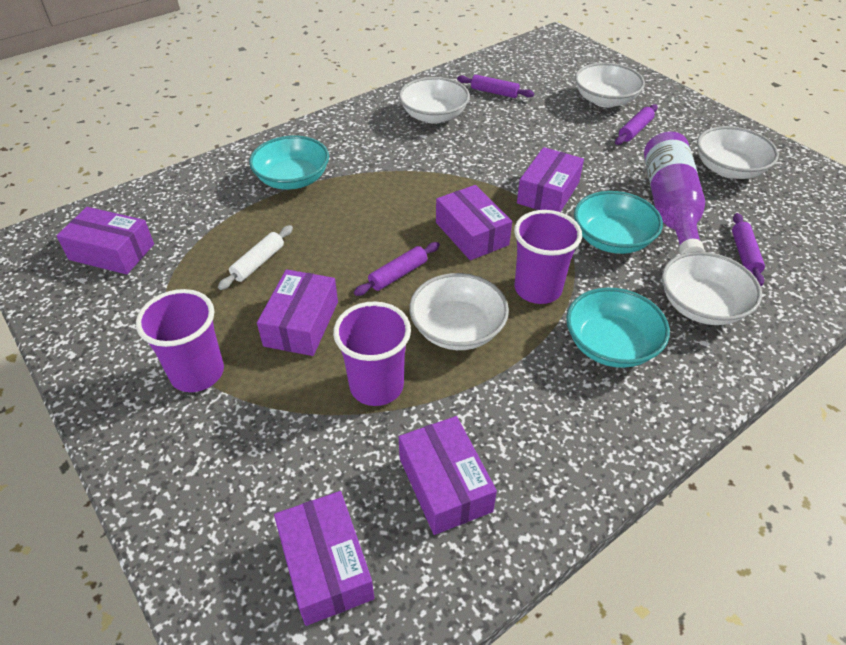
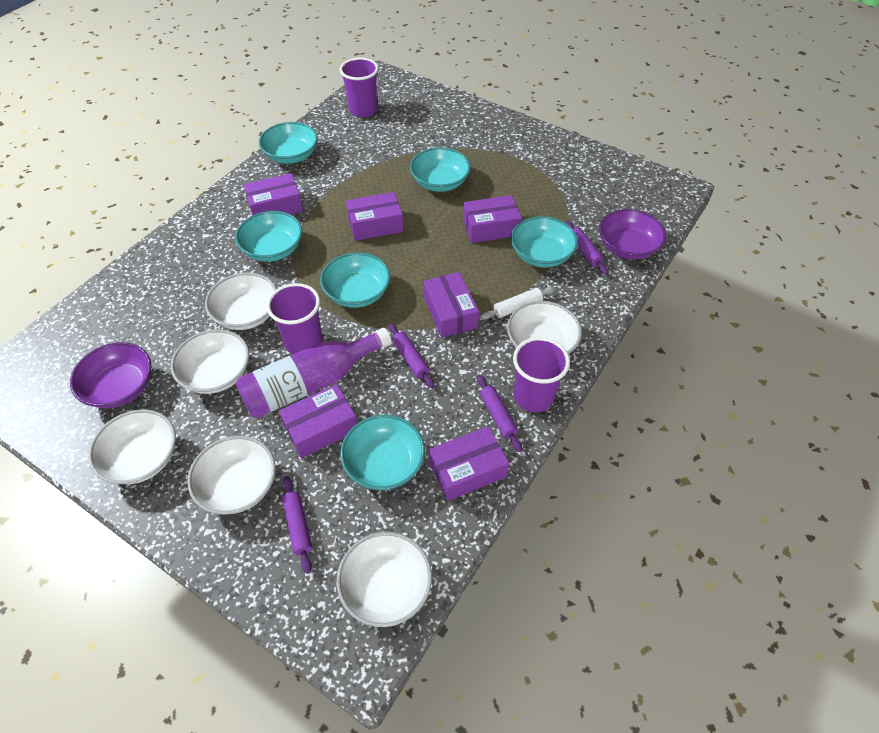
purple bowl: none = 0 -> [70,342,152,408] [599,209,666,260] = 2
turquoise bowl: [249,135,329,190] [566,287,670,368] [574,191,663,254] = 3 -> [235,211,302,262] [259,122,318,164] [320,252,391,308] [340,415,425,490] [410,147,471,192] [511,216,578,268] = 6
white bowl: [399,77,470,124] [409,273,509,350] [575,63,645,108] [662,252,762,325] [697,126,779,179] = 5 -> [88,409,176,484] [171,329,249,394] [187,436,276,515] [205,272,277,330] [336,532,432,627] [507,301,582,354] = 6

